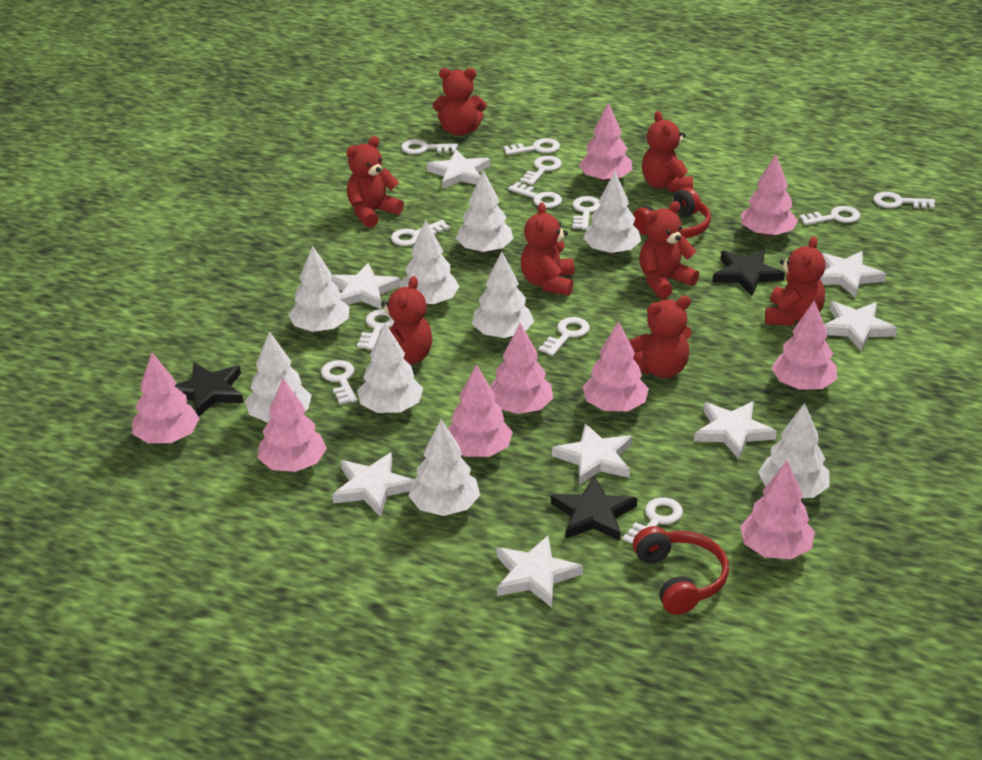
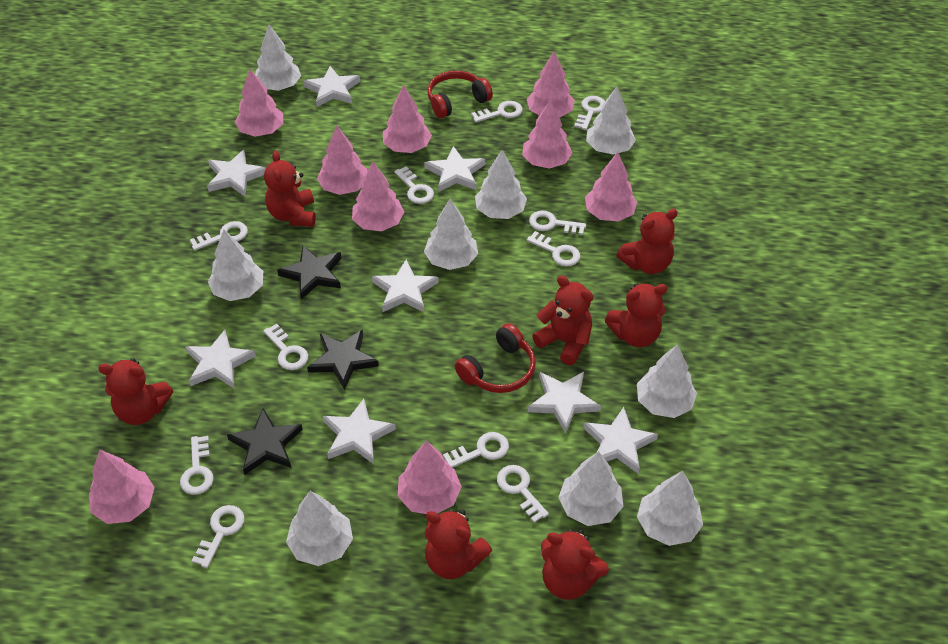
red teddy bear: [346,136,404,228] [381,276,432,364] [433,68,486,136] [521,202,575,296] [629,296,691,378] [639,201,699,299] [642,111,693,192] [765,236,826,326] = 8 -> [98,358,173,425] [264,151,316,227] [424,509,492,579] [533,275,593,365] [541,529,609,600] [605,283,667,347] [616,209,678,274] = 7
white key: [321,360,357,405] [357,309,395,350] [391,220,450,246] [401,139,458,154] [504,138,560,155] [508,182,562,208] [520,156,562,185] [539,317,590,356] [573,196,600,230] [622,497,683,544] [800,206,860,225] [873,192,935,209] = 12 -> [180,436,214,495] [190,221,248,251] [191,505,245,568] [263,324,308,370] [394,166,434,204] [443,432,509,468] [471,101,523,122] [497,465,549,523] [527,231,580,266] [529,210,586,235] [574,96,605,130] = 11

